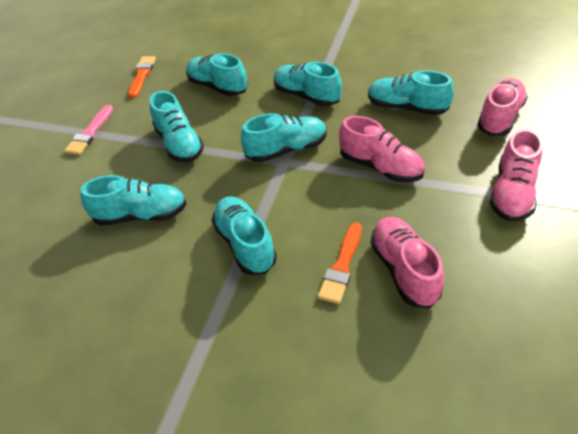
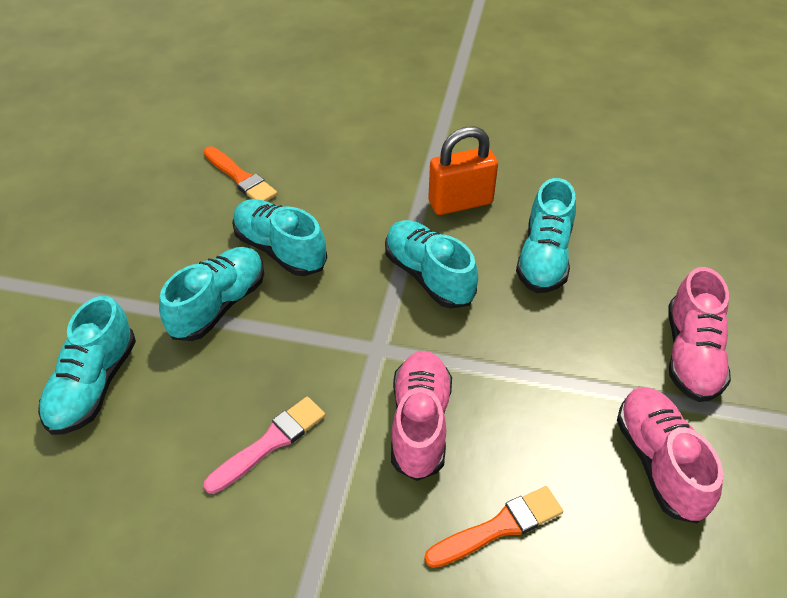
orange padlock: none = 0 -> [428,126,498,215] = 1
pink shoe: [339,116,425,182] [371,217,444,308] [477,78,528,136] [489,129,543,221] = 4 -> [391,351,452,481] [617,387,723,523] [669,267,731,402] = 3
turquoise shoe: [80,175,187,226] [150,91,204,163] [186,53,248,96] [212,196,277,275] [241,113,327,162] [274,62,342,106] [368,70,454,115] = 7 -> [38,296,136,435] [159,247,264,341] [232,199,327,276] [385,220,478,309] [516,178,576,293] = 5

